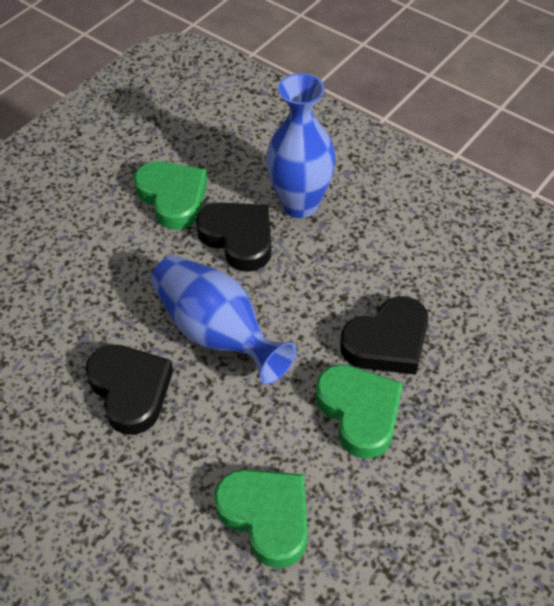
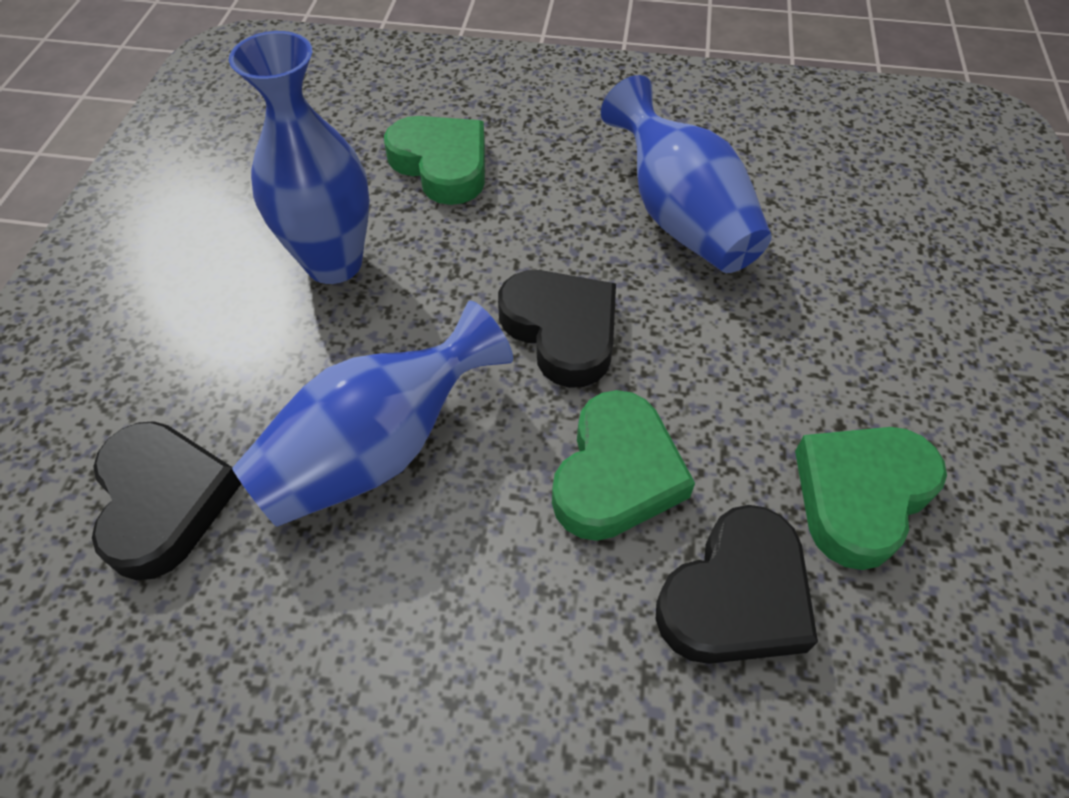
blue vase: [151,255,296,384] [266,73,336,218] = 2 -> [229,31,370,284] [232,301,513,527] [601,75,772,273] = 3

